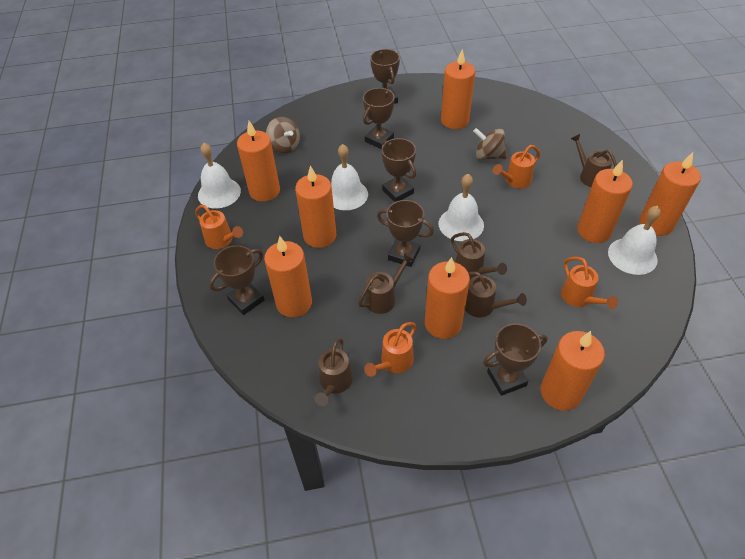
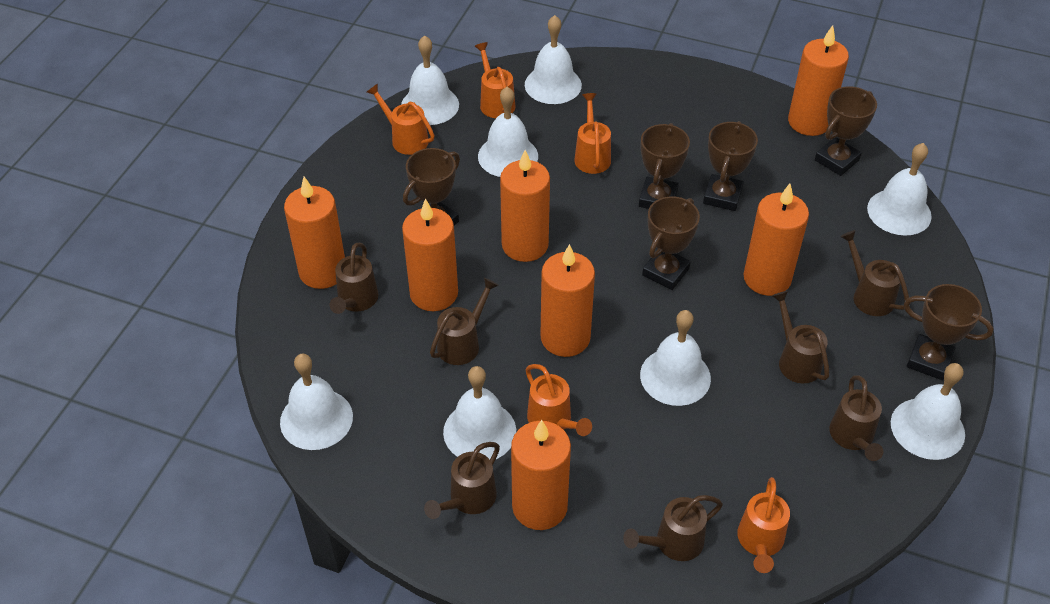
brown spinning top: [266,117,300,154] [473,128,507,159] = 2 -> none = 0
brown watering can: [314,338,353,406] [358,253,414,314] [451,232,507,280] [465,272,527,318] [570,134,617,187] = 5 -> [330,243,379,314] [424,442,500,519] [430,278,499,365] [623,495,723,561] [772,291,830,384] [829,375,883,461] [840,230,909,316] = 7
orange candle: [237,121,280,202] [264,236,312,317] [295,165,336,248] [425,257,470,339] [441,49,475,129] [541,331,605,411] [577,159,633,243] [639,152,701,236] = 8 -> [284,177,345,289] [402,198,458,311] [500,150,550,262] [511,420,571,530] [541,244,595,357] [744,184,809,296] [788,25,849,136] = 7
orange watering can: [195,205,243,249] [364,322,416,377] [493,145,540,188] [561,257,618,309] = 4 -> [367,84,435,155] [475,42,515,118] [525,364,592,436] [574,93,611,174] [737,477,790,573] = 5
white bell: [198,143,241,209] [331,144,368,210] [439,174,484,241] [608,206,661,275] = 4 -> [280,354,353,450] [401,35,459,125] [443,366,516,459] [478,87,538,177] [525,15,582,104] [640,310,711,406] [867,143,932,236] [891,363,965,460] = 8

